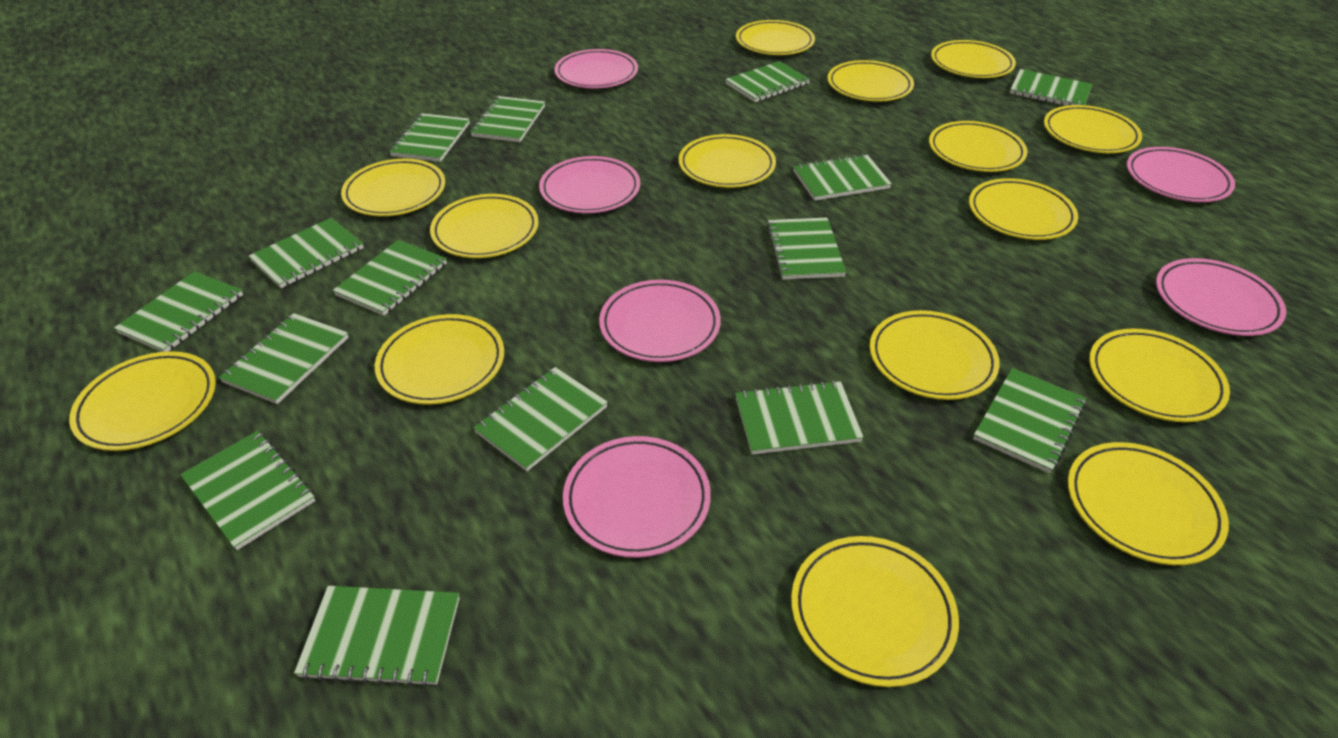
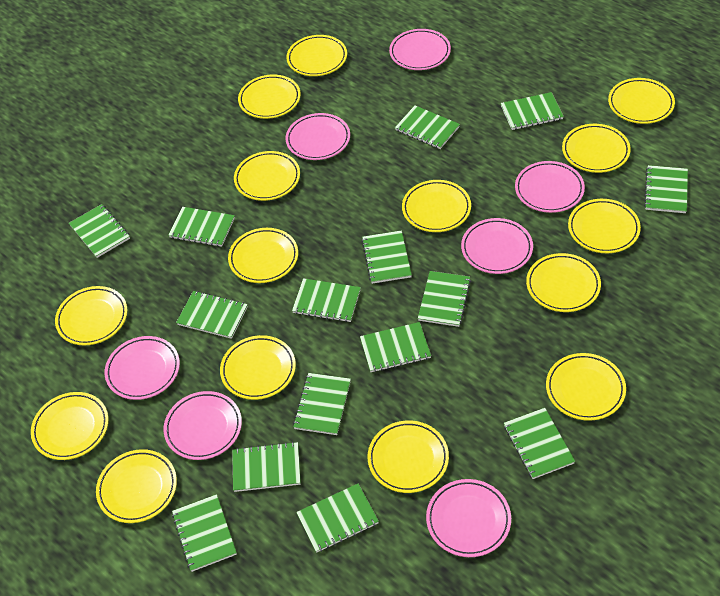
pink plate: [539,156,640,213] [554,49,638,89] [563,436,711,558] [599,280,721,362] [1127,147,1235,202] [1156,258,1286,336] = 6 -> [105,336,180,400] [163,391,242,460] [285,113,350,160] [389,29,451,70] [426,479,511,557] [461,218,533,274] [515,161,585,213] = 7

